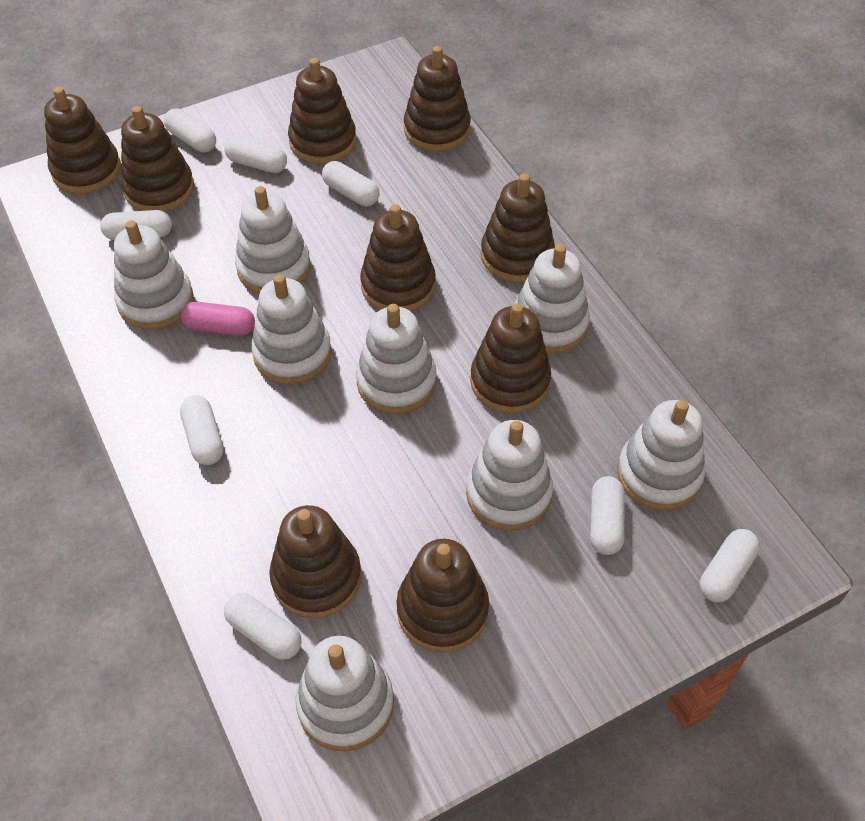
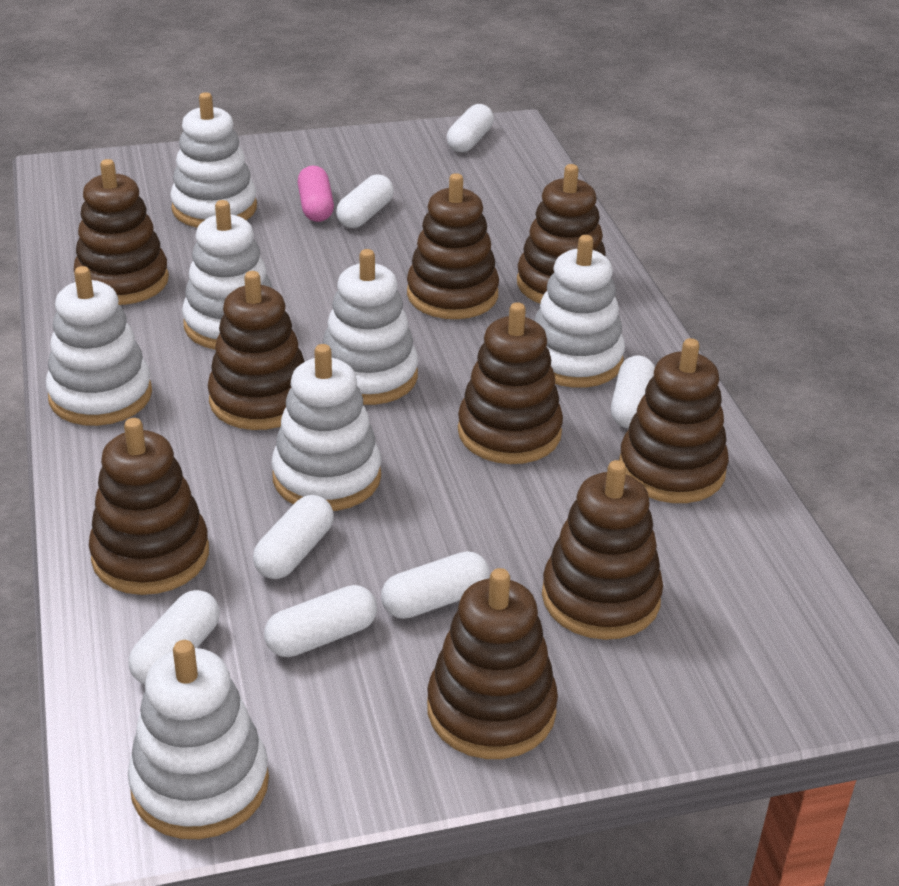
white capsule: [100,210,172,240] [164,108,216,152] [180,395,223,465] [224,136,287,173] [224,593,301,660] [322,161,380,206] [590,476,625,555] [700,529,760,602] = 8 -> [128,590,220,684] [253,495,334,579] [264,585,377,657] [336,174,394,228] [381,551,490,619] [447,104,494,152] [611,356,655,428] = 7
white stacking toy: [114,220,194,330] [235,186,311,293] [251,274,331,384] [295,636,394,752] [356,304,436,414] [466,420,553,531] [515,244,590,354] [617,400,705,510] = 8 -> [46,266,152,426] [128,640,269,839] [170,92,257,228] [182,200,273,350] [271,344,381,511] [323,249,418,405] [534,235,625,388] = 7

